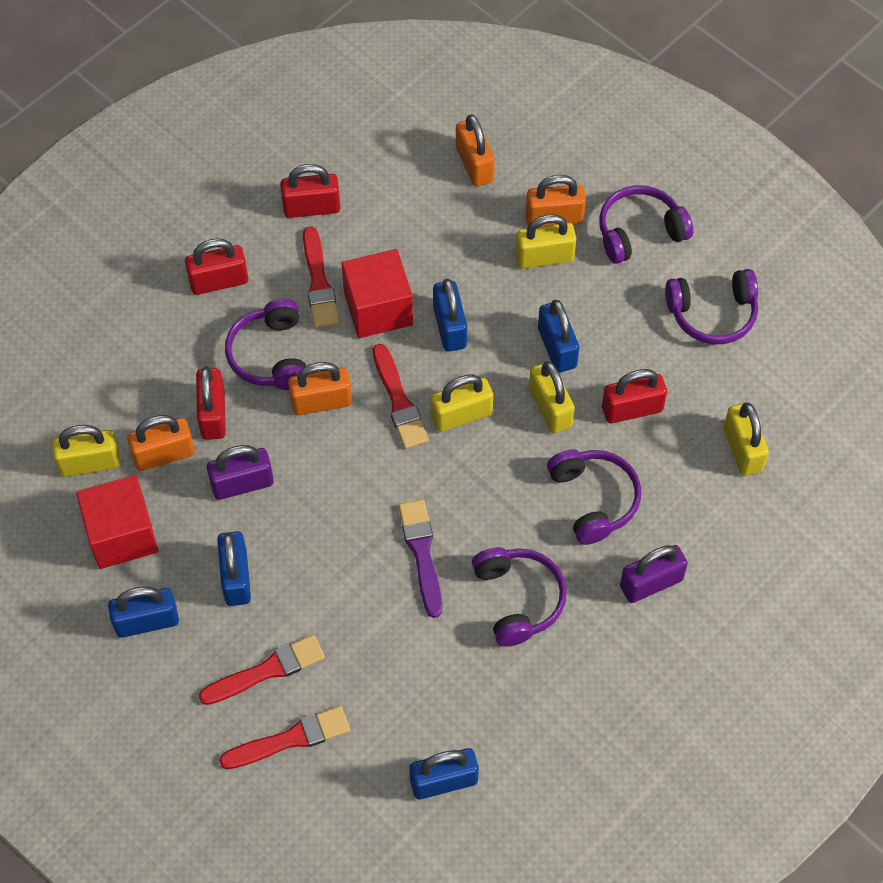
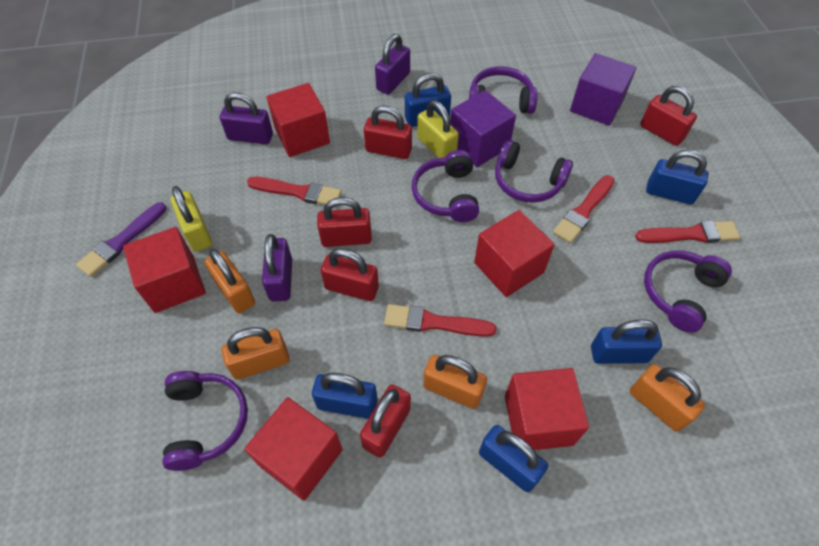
purple cube: none = 0 -> [450,90,516,167] [570,53,636,126] = 2
purple padlock: [207,445,274,500] [620,545,688,603] = 2 -> [220,92,273,144] [262,234,292,302] [375,34,410,94] = 3
red cube: [76,475,158,569] [342,249,413,338] = 2 -> [123,227,206,313] [244,397,343,501] [266,83,330,157] [474,210,555,297] [505,368,589,450] = 5
red padlock: [185,238,248,295] [196,367,226,440] [280,164,340,218] [602,369,667,423] = 4 -> [317,197,372,247] [320,248,379,301] [360,384,411,458] [364,106,412,159] [640,86,697,146] = 5
yellow padlock: [52,425,120,477] [431,375,493,432] [515,214,577,269] [529,361,575,434] [724,402,769,476] = 5 -> [170,186,212,252] [417,100,459,158] = 2

